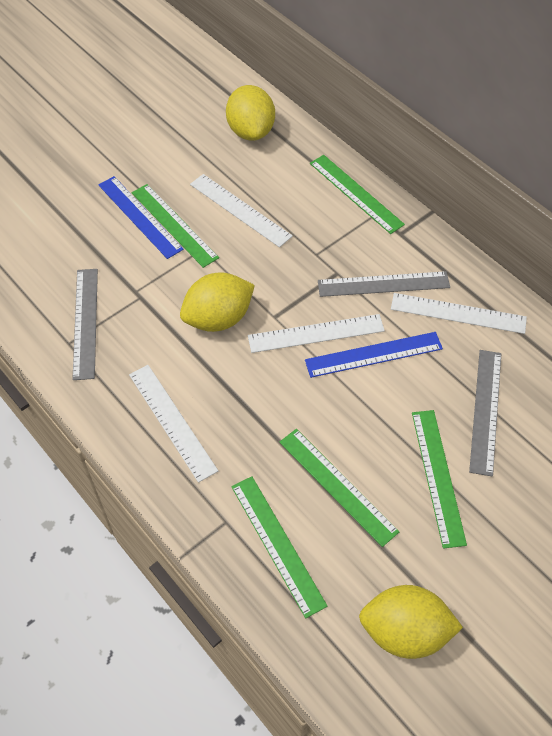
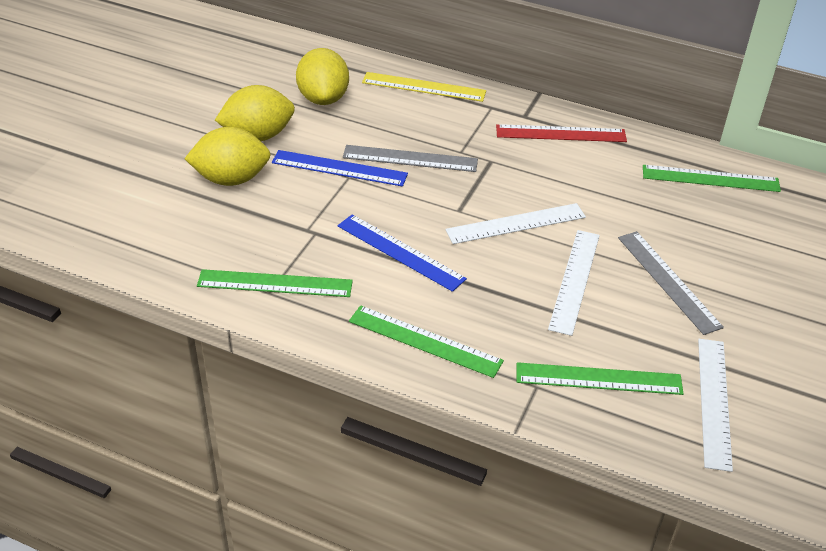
green ruler: [132,184,219,268] [231,476,328,618] [279,429,400,547] [310,155,405,234] [412,410,467,549] = 5 -> [197,269,353,297] [349,305,504,378] [517,362,683,395] [643,165,781,192] = 4
grey ruler: [72,269,98,380] [318,271,450,297] [469,350,501,477] = 3 -> [343,145,478,172] [618,231,724,335] = 2
red ruler: none = 0 -> [496,124,627,142] = 1
white ruler: [129,365,218,483] [190,174,293,247] [248,314,385,353] [391,293,527,334] = 4 -> [445,203,586,244] [548,230,600,336] [698,339,733,472] = 3
yellow ruler: none = 0 -> [362,72,486,102] = 1

